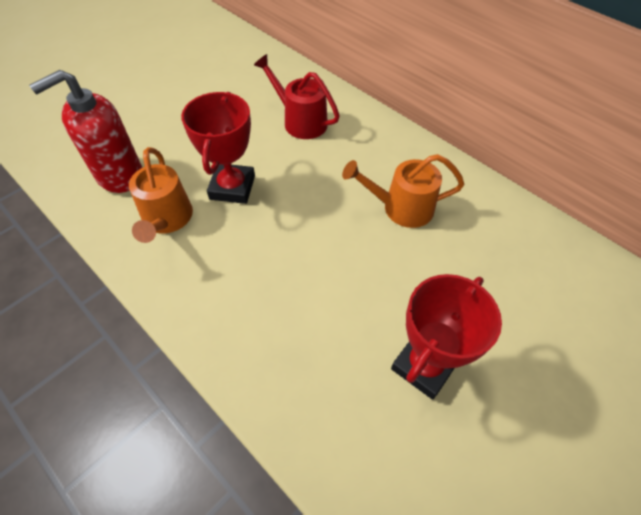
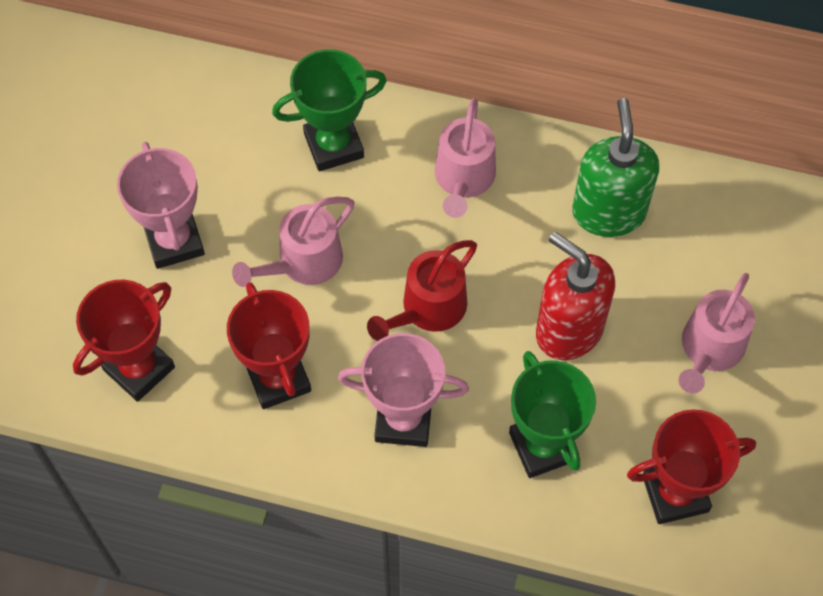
green soap dispenser: none = 0 -> [572,98,659,237] = 1
green trophy: none = 0 -> [272,49,387,171] [509,351,596,478] = 2
orange watering can: [129,147,193,243] [342,154,464,228] = 2 -> none = 0
pink trophy: none = 0 -> [117,142,205,269] [338,333,469,447] = 2
pink watering can: none = 0 -> [232,197,355,287] [435,98,496,218] [679,273,755,393] = 3
red trophy: [181,92,255,204] [391,274,502,400] = 2 -> [73,280,175,402] [227,282,311,409] [627,409,756,524] = 3

